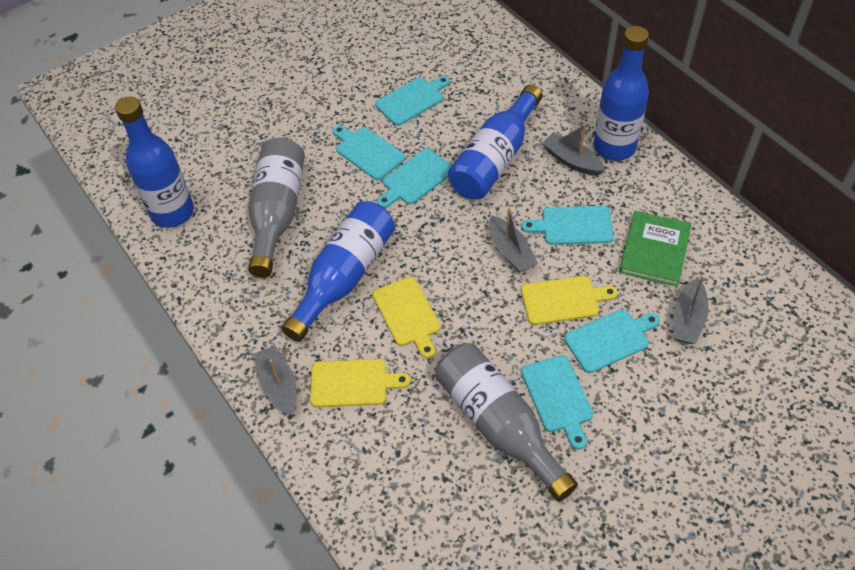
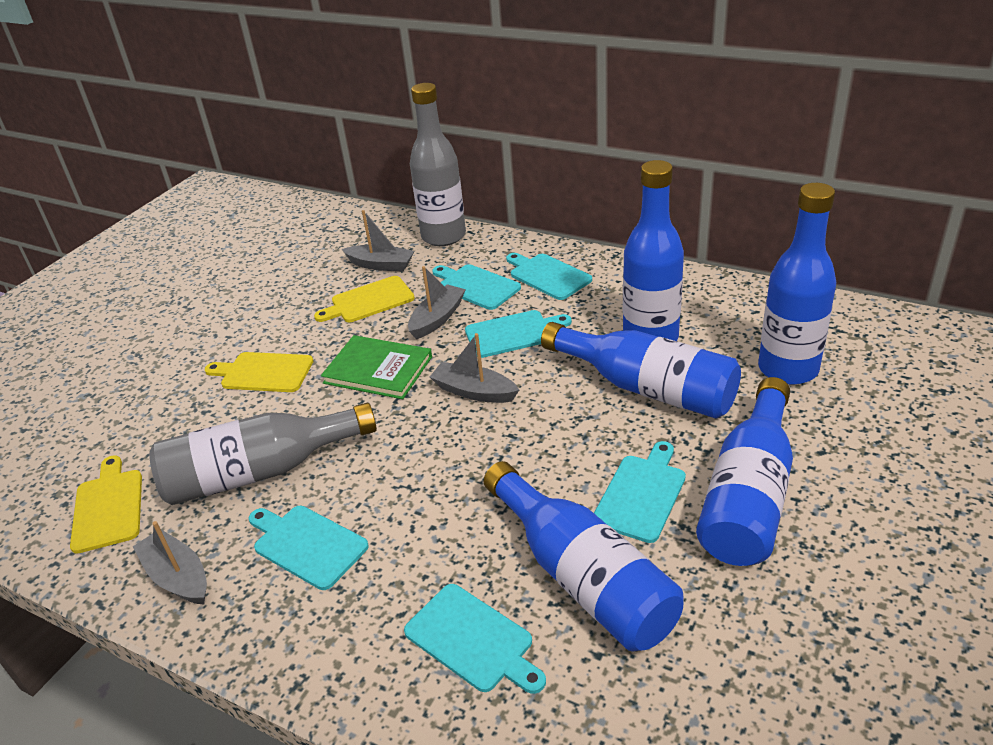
blue bottle: [115,96,194,228] [281,201,395,342] [448,84,543,199] [593,26,649,161] = 4 -> [484,461,683,652] [541,322,741,418] [623,160,684,341] [696,377,793,566] [758,183,836,385] = 5

